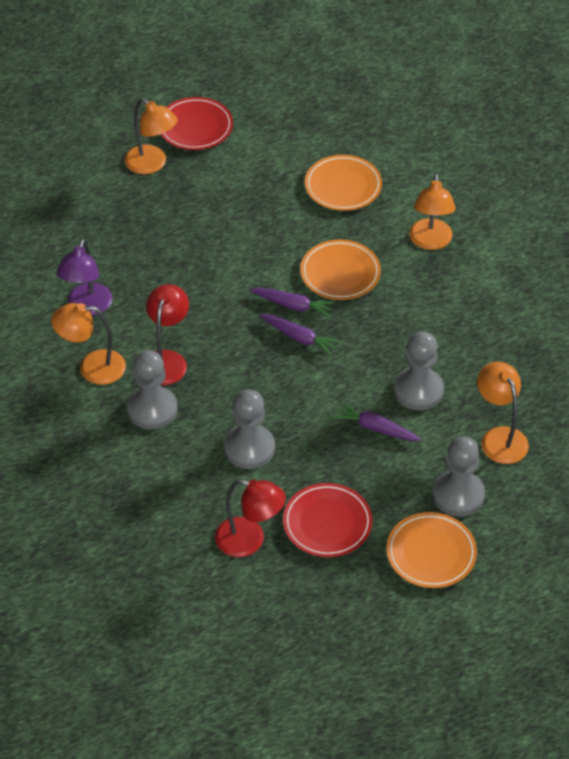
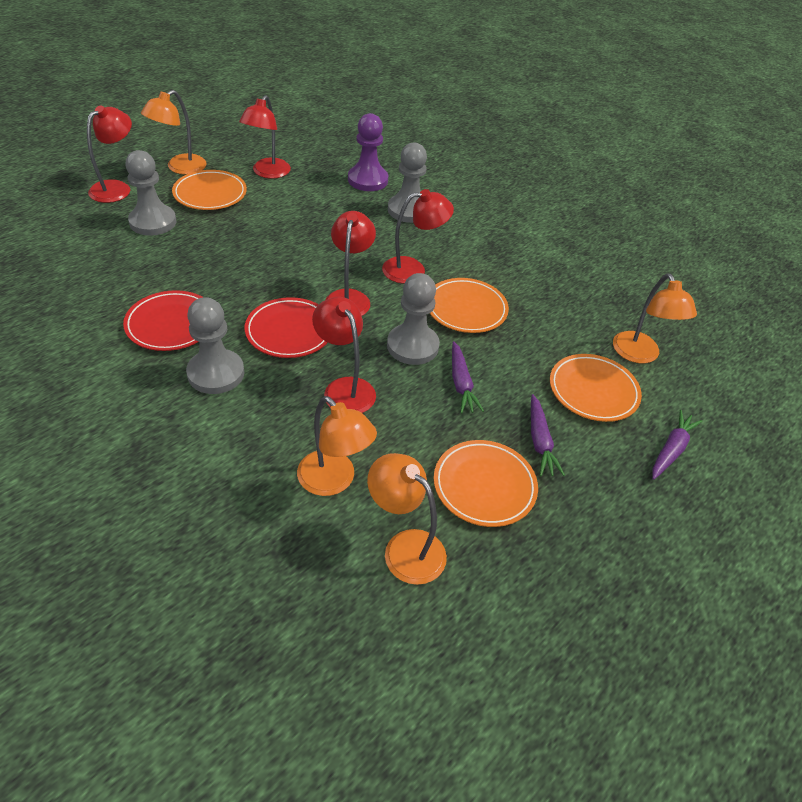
orange plate: [300,240,381,300] [305,155,382,211] [386,512,477,588] = 3 -> [172,170,247,210] [430,278,509,333] [434,440,538,527] [550,354,642,422] = 4
purple lamp: [56,239,112,316] = 1 -> none = 0
purple pawn: none = 0 -> [348,113,388,191] = 1
red lamp: [146,284,189,385] [215,479,286,557] = 2 -> [87,105,132,203] [239,95,291,179] [312,297,376,413] [325,211,376,316] [382,189,454,284] = 5

